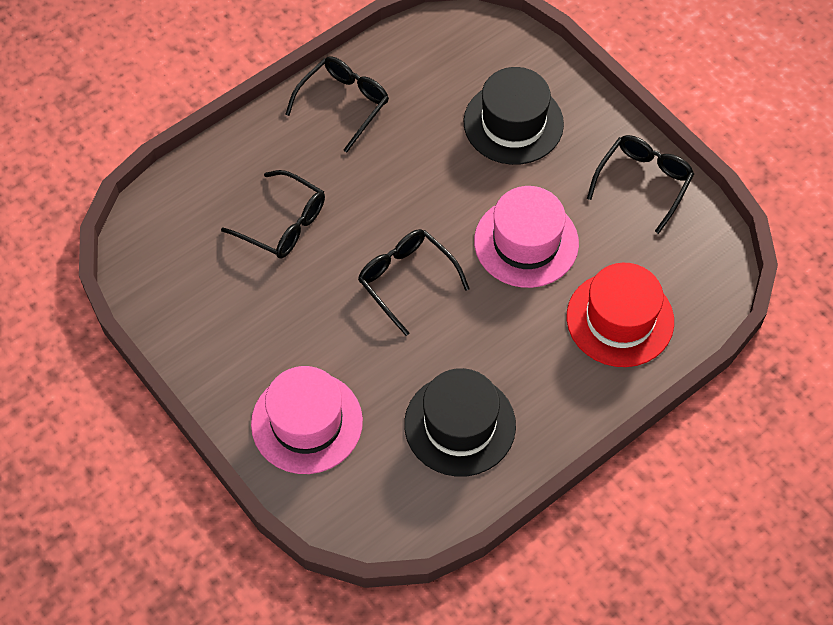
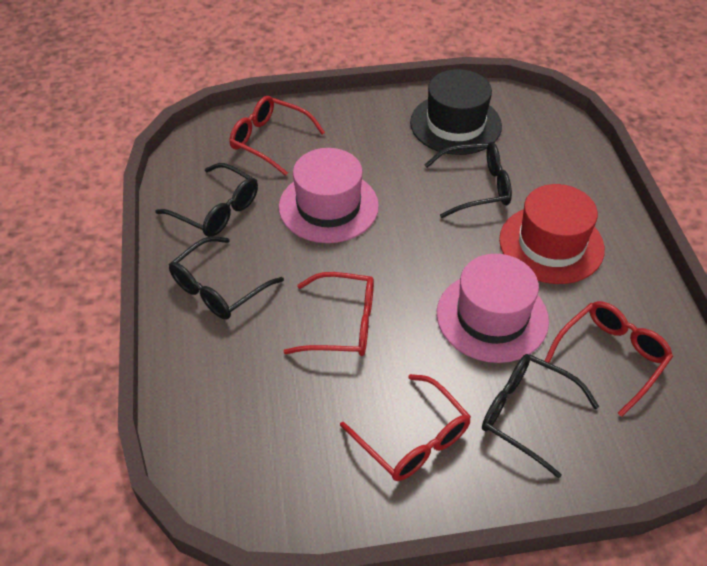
black hat: [404,368,516,477] [464,67,564,165] = 2 -> [410,69,502,155] = 1
red glasses: none = 0 -> [230,96,325,176] [283,272,374,356] [340,374,471,481] [544,301,673,417] = 4

